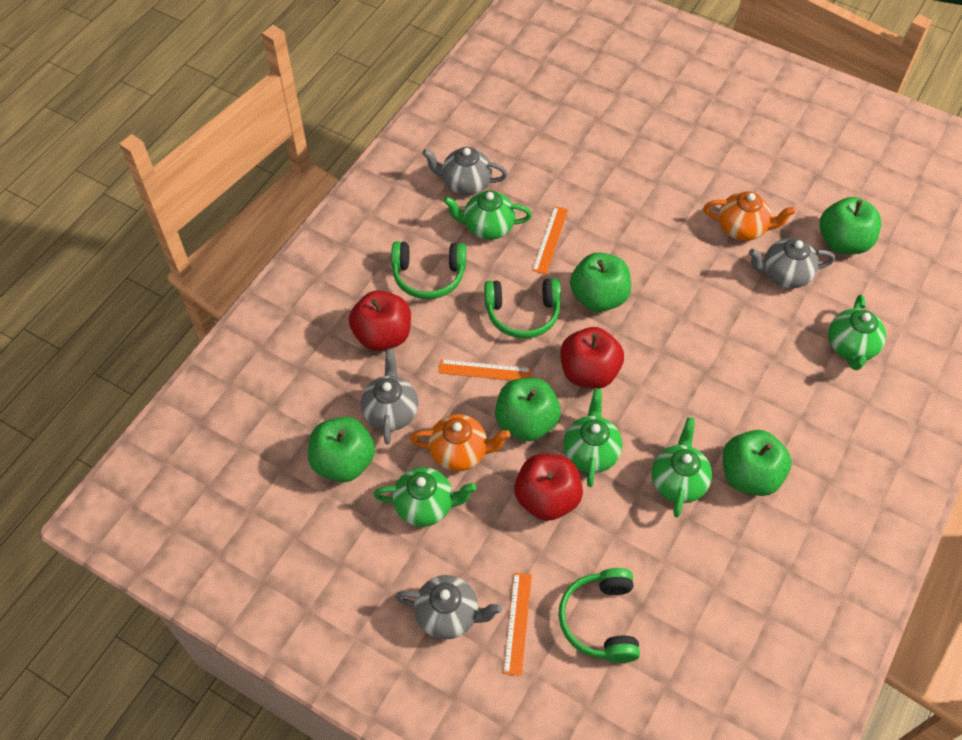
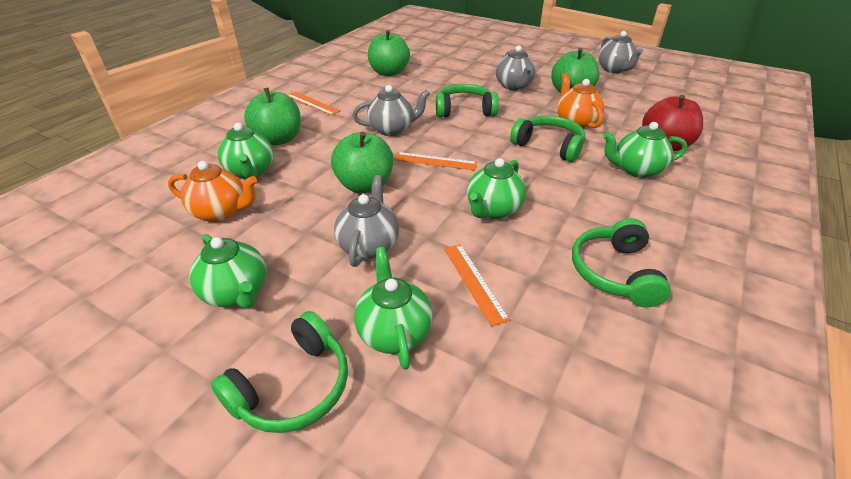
green apple: [308,417,375,482] [495,378,561,441] [570,252,631,312] [723,430,791,496] [820,197,881,254] = 5 -> [244,87,301,145] [331,132,393,193] [368,30,410,76] [551,48,600,93] = 4
green headphones: [391,241,466,299] [484,278,561,339] [558,568,640,663] = 3 -> [211,311,348,433] [436,84,499,118] [510,115,585,162] [572,218,671,307] = 4
red apple: [349,290,411,351] [514,454,583,521] [561,327,624,389] = 3 -> [642,95,703,151] = 1

